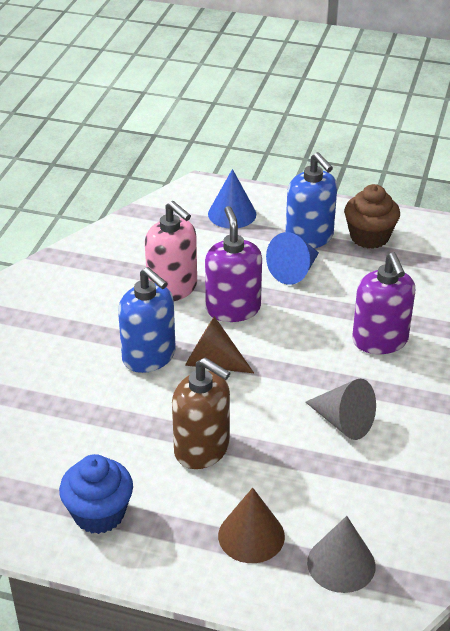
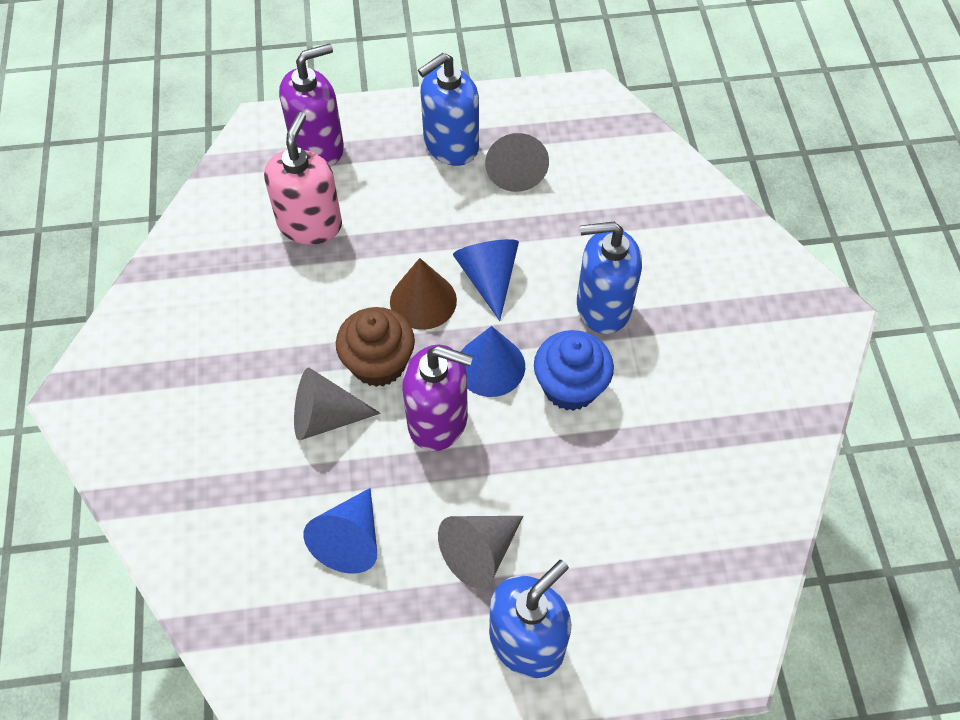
blue cone: [208,169,256,228] [266,232,319,285] = 2 -> [303,488,377,574] [453,239,519,321] [461,326,525,397] = 3
blue soap dispenser: [118,267,176,373] [286,152,337,248] = 2 -> [418,53,479,166] [489,560,571,678] [577,222,642,334] = 3
brown cone: [185,316,254,373] [218,488,285,563] = 2 -> [390,258,457,330] = 1
brown soap dispenser: [172,357,230,469] = 1 -> none = 0
grey cone: [305,379,376,440] [307,516,376,593] = 2 -> [294,368,381,440] [438,516,523,589] [485,133,549,192] = 3

